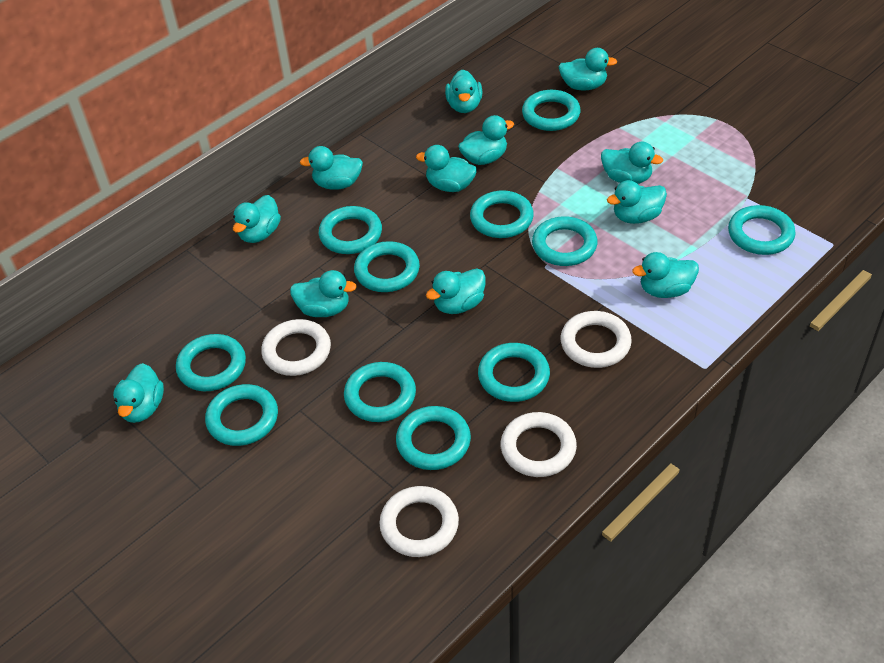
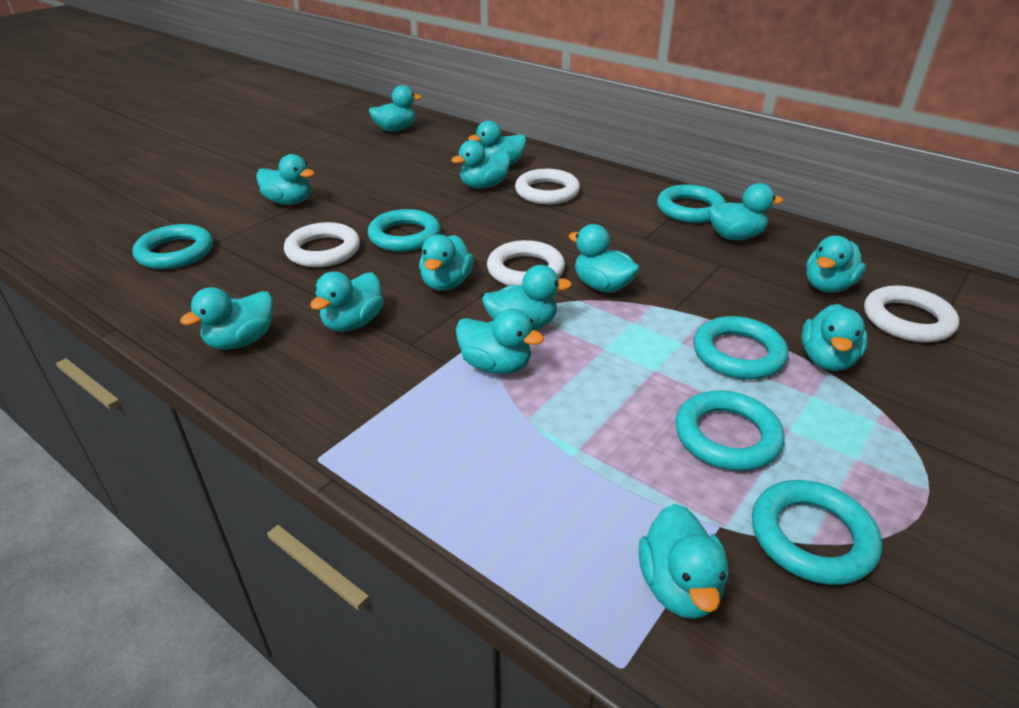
turquoise duck: [113,363,164,423] [233,195,281,243] [290,270,357,317] [300,146,363,190] [416,145,477,192] [426,268,486,314] [445,69,482,113] [458,115,514,165] [558,48,617,91] [601,141,663,184] [607,180,667,224] [632,252,699,298] = 12 -> [180,287,273,350] [256,154,315,205] [310,271,384,332] [369,85,422,131] [419,234,473,291] [451,140,510,189] [456,308,544,374] [468,121,526,166] [482,265,572,330] [569,224,640,293] [638,504,728,619] [708,183,783,240] [801,304,868,371] [806,235,866,292] = 14
turquoise ring: [176,334,246,391] [205,384,278,446] [319,206,382,254] [344,362,416,422] [354,241,420,292] [396,406,471,470] [470,190,534,238] [478,343,550,402] [522,90,581,131] [532,216,598,266] [728,205,796,255] = 11 -> [133,224,213,269] [368,209,440,252] [657,185,726,223] [675,390,785,471] [693,316,788,379] [752,480,882,585] = 6

